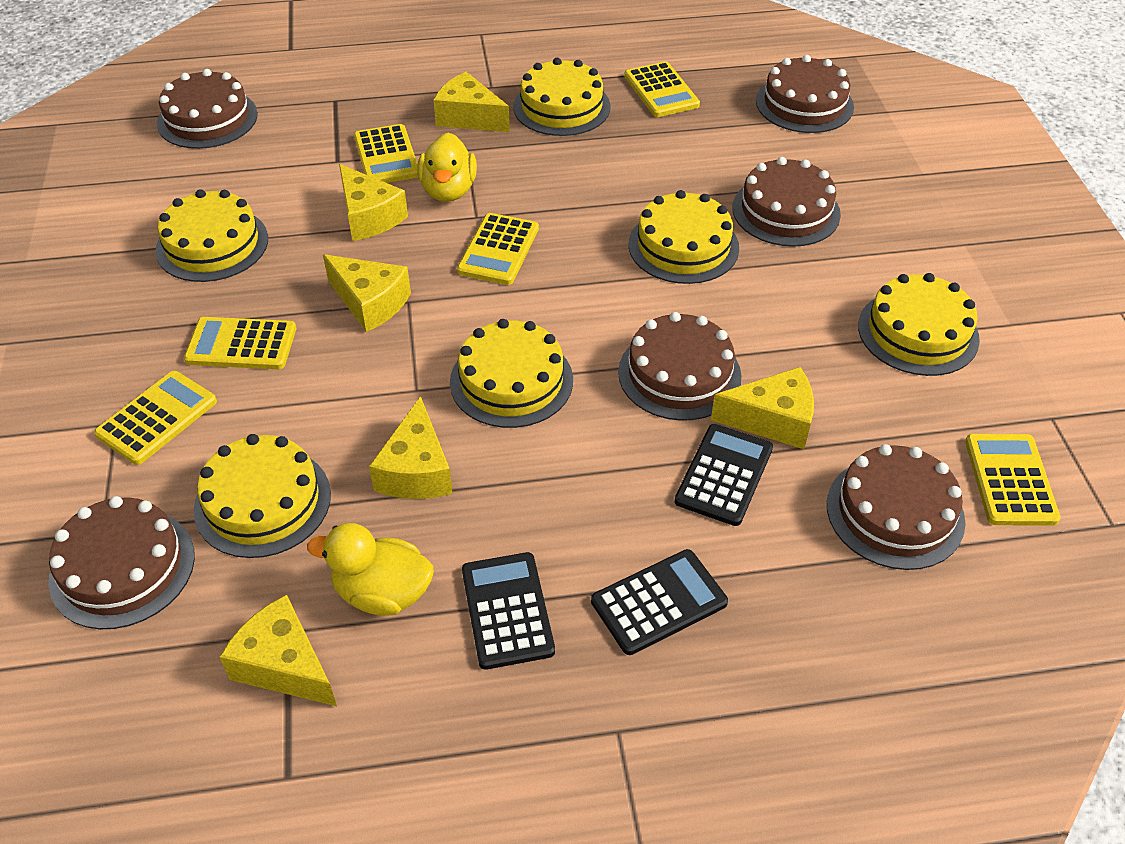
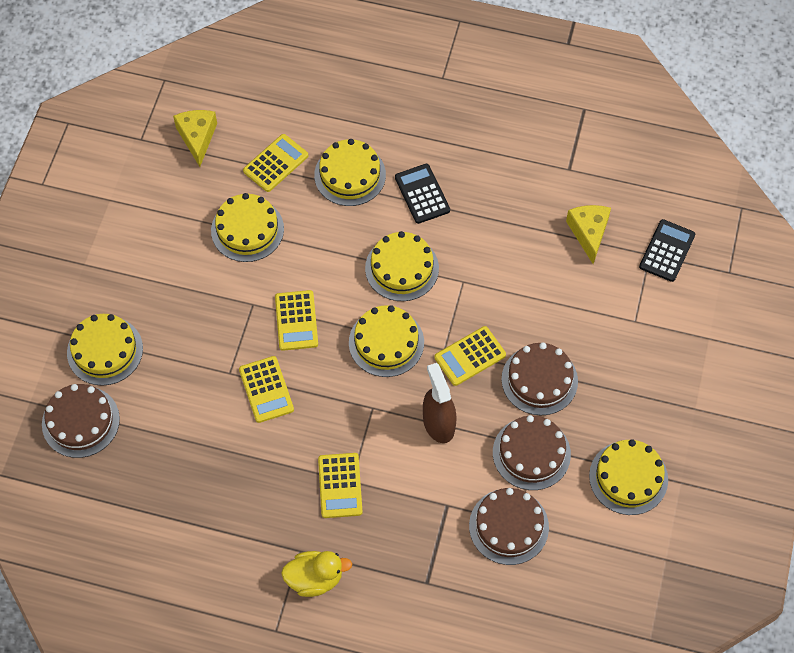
black calculator: [462,552,555,670] [591,549,728,655] [675,424,773,526] = 3 -> [395,164,450,224] [639,219,695,282] = 2
brown cake: [48,496,195,629] [157,69,258,149] [618,312,742,421] [732,157,841,247] [756,55,854,133] [827,444,965,570] = 6 -> [42,384,120,458] [469,488,549,565] [493,415,571,490] [501,343,578,416] = 4
brown spray bottle: none = 0 -> [423,363,457,443] = 1
yellow calculator: [94,371,217,465] [184,317,296,369] [354,124,418,183] [457,213,539,285] [624,61,700,117] [965,434,1061,526] = 6 -> [239,356,294,423] [243,134,308,192] [275,290,318,351] [318,453,363,518] [435,326,506,386] = 5
yellow cheese: [220,595,337,706] [323,254,411,332] [339,164,408,241] [369,396,453,499] [433,72,510,132] [711,367,814,449] = 6 -> [173,110,217,167] [566,205,611,264] = 2
yellow duck: [307,523,434,616] [418,133,477,202] = 2 -> [281,551,352,597] = 1

